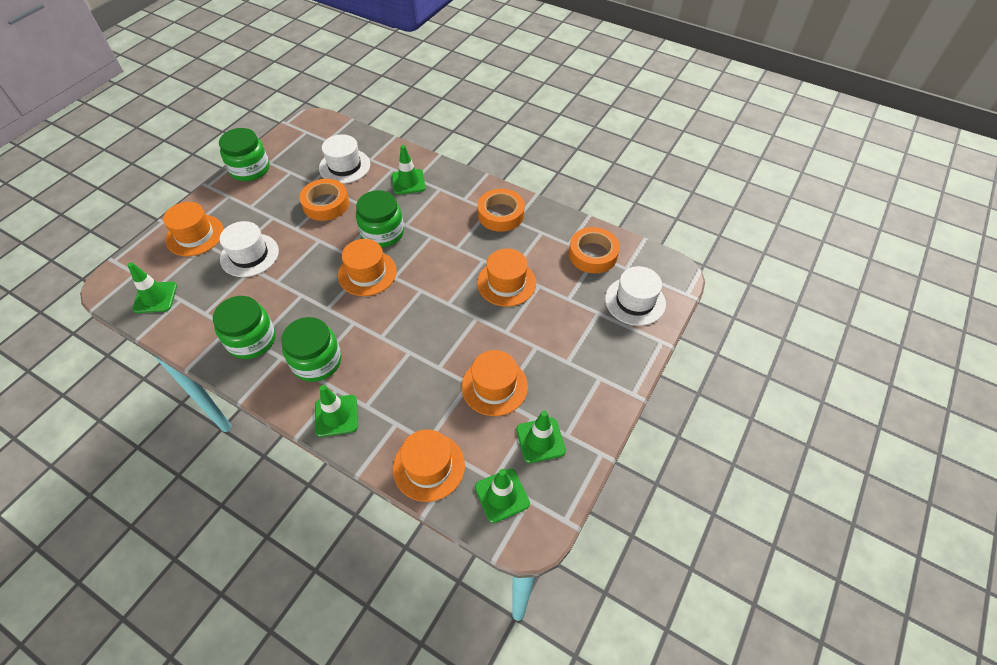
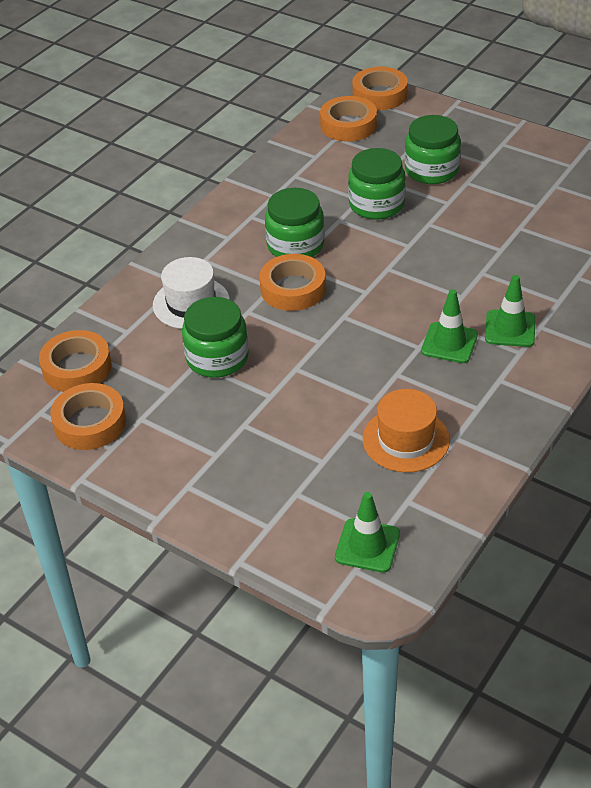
green traffic cone: [128,262,177,313] [315,385,358,437] [392,145,426,195] [475,469,530,523] [516,411,566,463] = 5 -> [335,492,400,573] [421,289,478,363] [485,275,535,347] = 3
orange hat: [163,202,224,256] [338,239,397,296] [393,429,465,502] [461,350,528,416] [477,248,536,307] = 5 -> [363,389,450,472] = 1
orange tape: [299,179,349,221] [478,189,525,232] [569,227,620,273] = 3 -> [39,330,112,392] [50,383,126,450] [260,254,326,311] [320,96,377,142] [352,67,408,110] = 5
white hat: [219,221,279,277] [319,134,370,184] [605,266,666,326] = 3 -> [153,257,230,329] = 1

